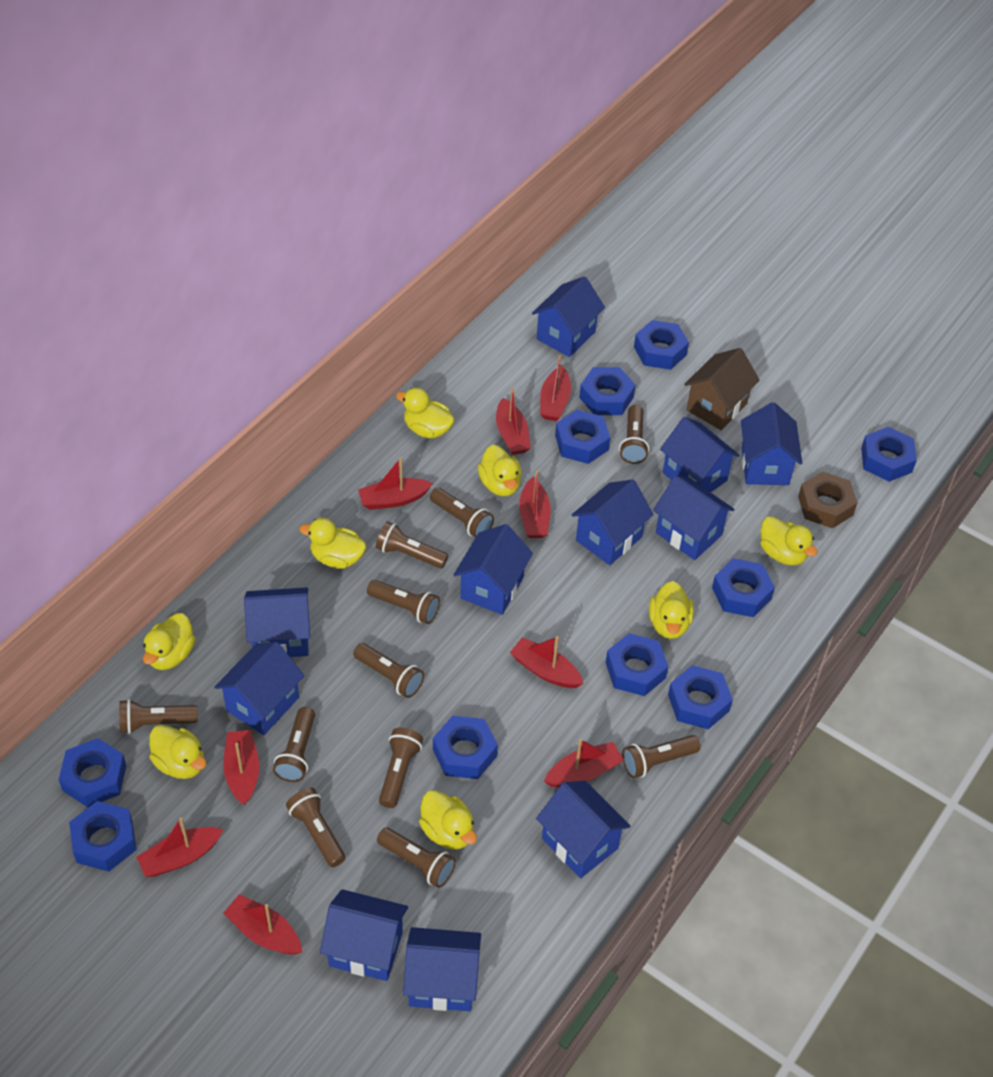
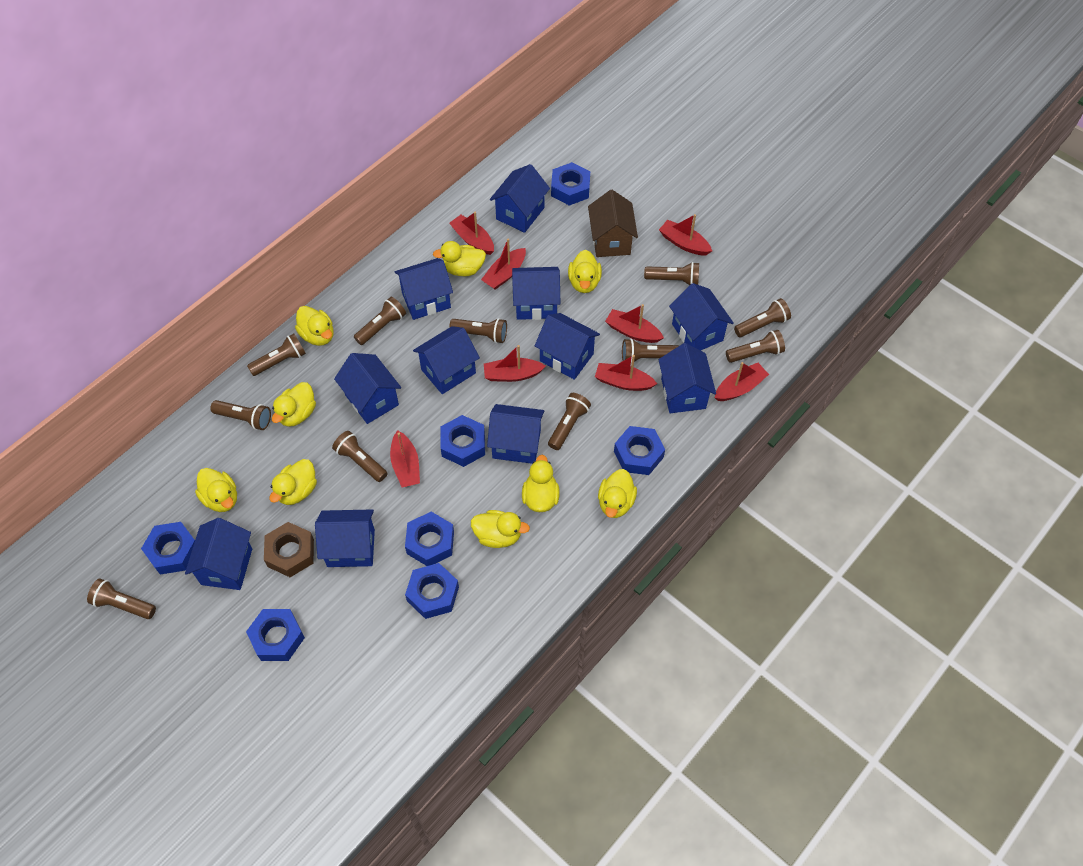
blue nut: [58,738,126,807] [69,801,137,872] [433,716,498,779] [555,410,611,464] [579,367,636,415] [606,633,668,696] [634,320,689,370] [668,665,733,729] [712,558,775,617] [861,427,917,482] = 10 -> [141,522,195,575] [246,609,305,661] [405,512,454,566] [405,563,459,619] [441,415,485,467] [551,162,590,206] [614,426,665,475] = 7
red boat: [136,817,223,877] [223,730,259,805] [223,894,302,955] [358,457,433,510] [496,388,531,455] [510,636,584,688] [519,470,551,538] [540,355,571,421] [544,739,624,787] = 9 -> [390,430,420,488] [449,212,494,255] [481,239,526,290] [484,345,546,382] [595,355,657,391] [605,304,664,343] [659,214,712,255] [715,362,769,401] = 8
yellow duck: [143,613,196,670] [149,725,206,779] [299,518,366,569] [396,388,455,438] [419,790,477,850] [478,445,522,496] [649,581,694,639] [760,516,817,565] = 8 -> [195,468,237,512] [270,459,317,505] [272,382,316,427] [295,306,334,346] [433,241,486,276] [471,510,530,548] [522,455,560,512] [568,250,602,293] [598,469,637,518] = 9

